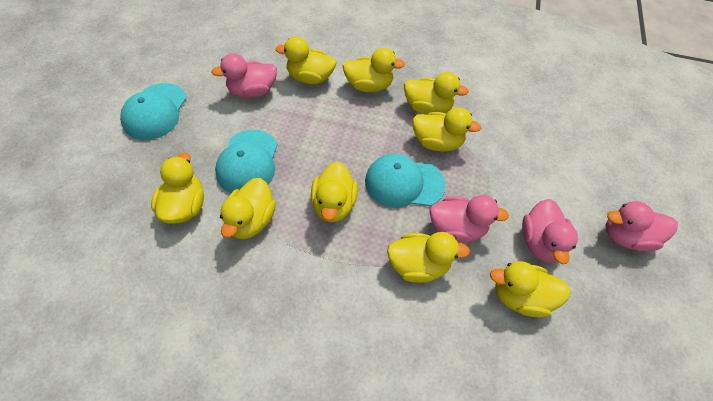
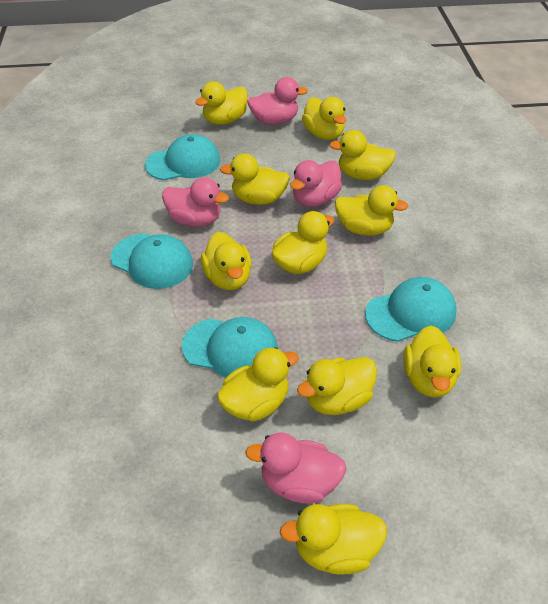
turquoise cap: [120,83,187,140] [215,130,278,193] [365,154,446,208] = 3 -> [111,234,193,289] [145,134,220,180] [182,317,278,378] [365,277,457,342] = 4
yellow duck: [151,152,204,223] [220,178,276,239] [275,36,337,84] [311,162,358,222] [342,48,405,92] [387,232,470,283] [404,72,469,115] [412,108,481,152] [490,261,571,318] = 9 -> [195,81,248,125] [201,232,252,290] [217,347,299,421] [220,153,290,205] [271,211,334,274] [280,504,387,575] [297,357,377,415] [302,97,346,140] [329,130,396,180] [335,185,408,236] [404,325,461,398] = 11

